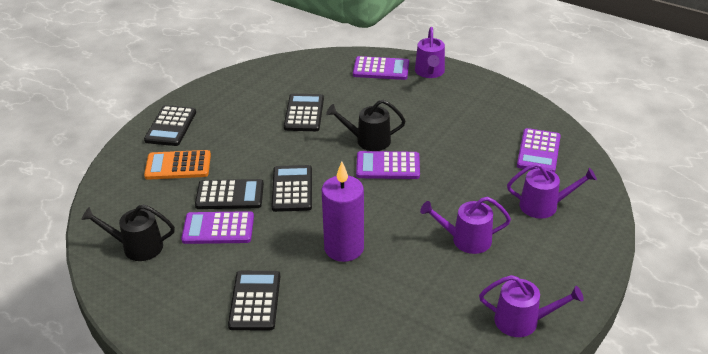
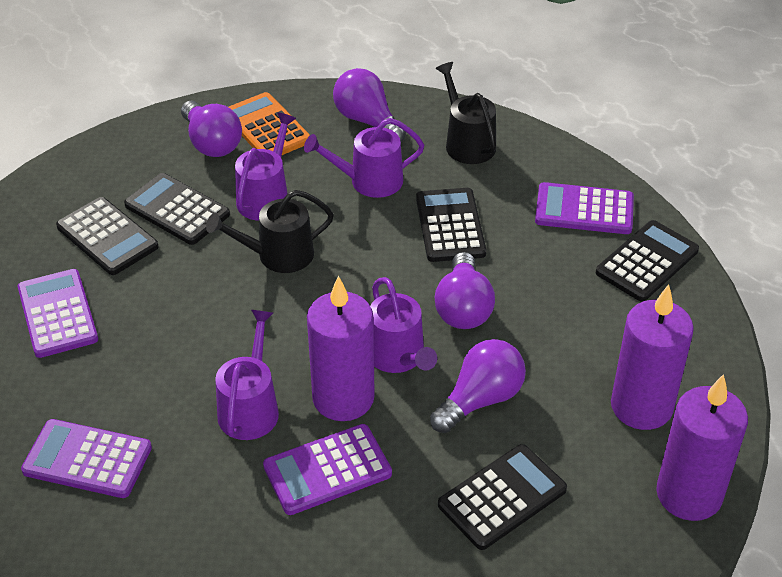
purple candle: [322,162,364,262] = 1 -> [307,276,375,421] [611,284,694,430] [656,374,748,521] = 3
purple light bulb: none = 0 -> [181,101,242,157] [333,68,406,142] [430,339,526,433] [435,252,495,329] = 4

